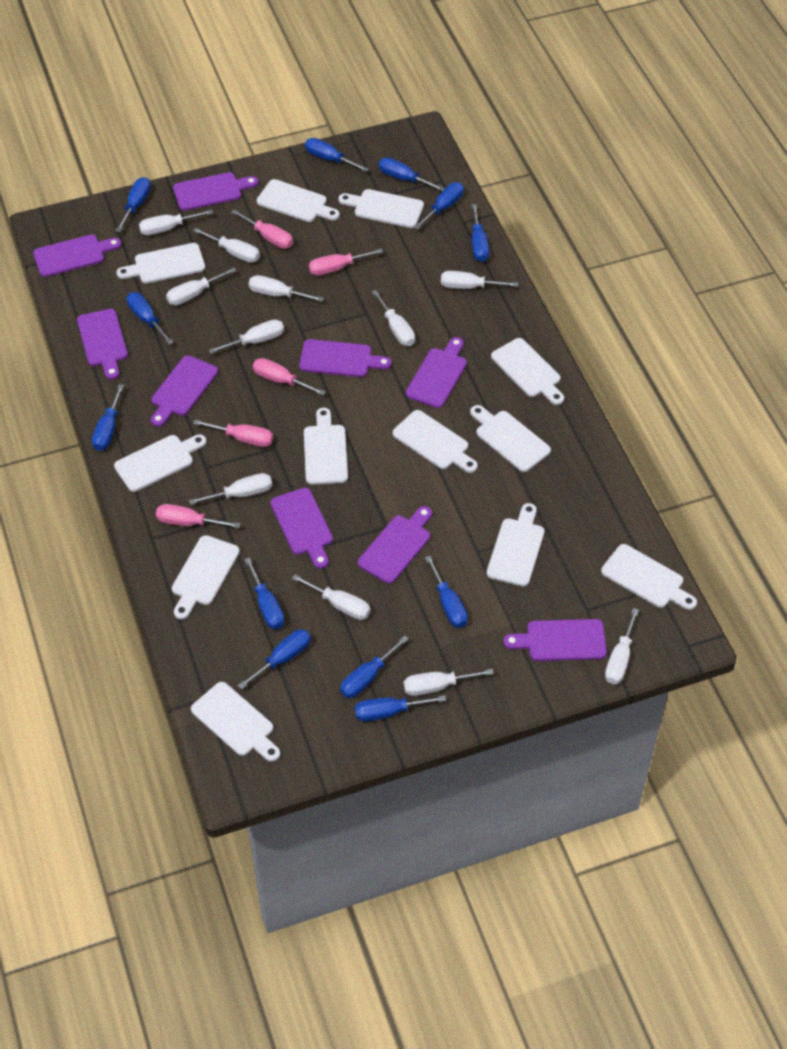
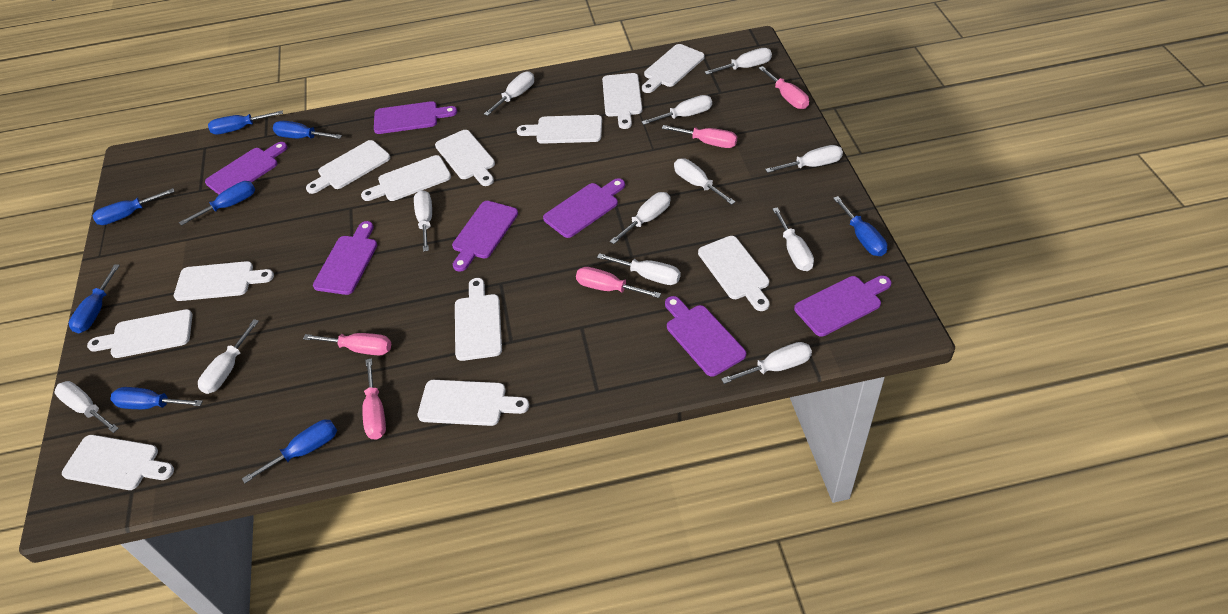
blue screwdriver: [92,384,124,451] [115,177,151,232] [126,292,174,345] [238,629,311,689] [244,557,284,629] [305,138,369,172] [340,635,409,698] [355,695,446,722] [379,158,445,191] [414,182,464,229] [425,556,468,628] [471,204,489,262] = 12 -> [69,264,120,333] [92,188,175,225] [110,387,203,409] [179,181,255,226] [208,111,283,134] [242,419,337,483] [273,121,342,139] [833,196,887,256] = 8
purple cutting board: [33,235,121,277] [77,309,128,380] [151,355,218,427] [173,172,258,211] [270,488,333,569] [299,339,391,377] [358,506,432,584] [406,337,467,408] [503,619,607,661] = 9 -> [205,142,287,195] [313,221,377,295] [374,101,457,134] [452,201,518,272] [543,178,625,238] [665,296,746,377] [794,276,891,337] = 7
white screwdriver: [139,209,213,235] [166,267,237,305] [189,473,272,505] [193,228,260,263] [209,319,284,354] [249,275,324,302] [292,574,371,620] [372,290,415,346] [404,669,494,696] [441,271,518,289] [605,608,639,684] = 11 -> [54,381,119,433] [198,319,259,394] [414,190,432,252] [484,71,534,116] [597,253,680,285] [610,192,671,244] [642,95,712,125] [674,158,735,205] [705,48,772,75] [721,342,812,384] [765,145,843,173] [773,207,814,271] = 12

